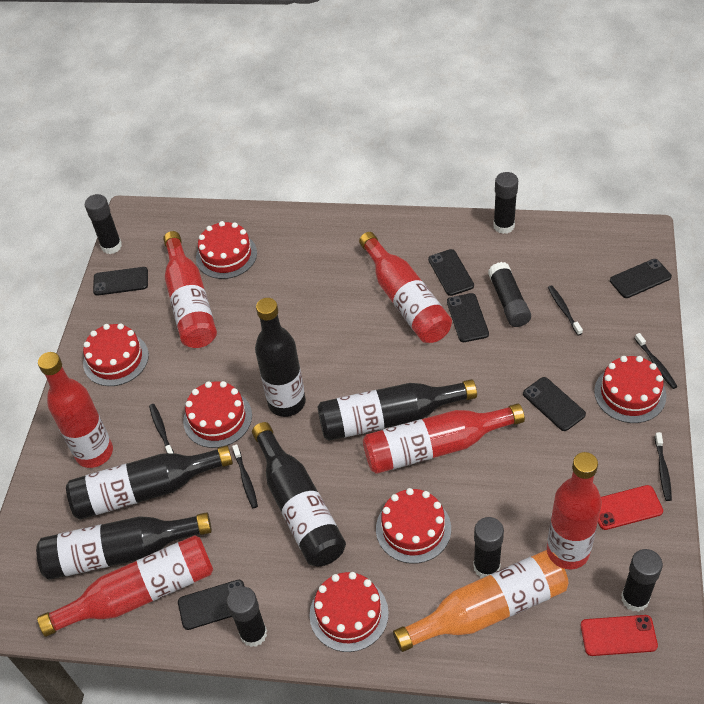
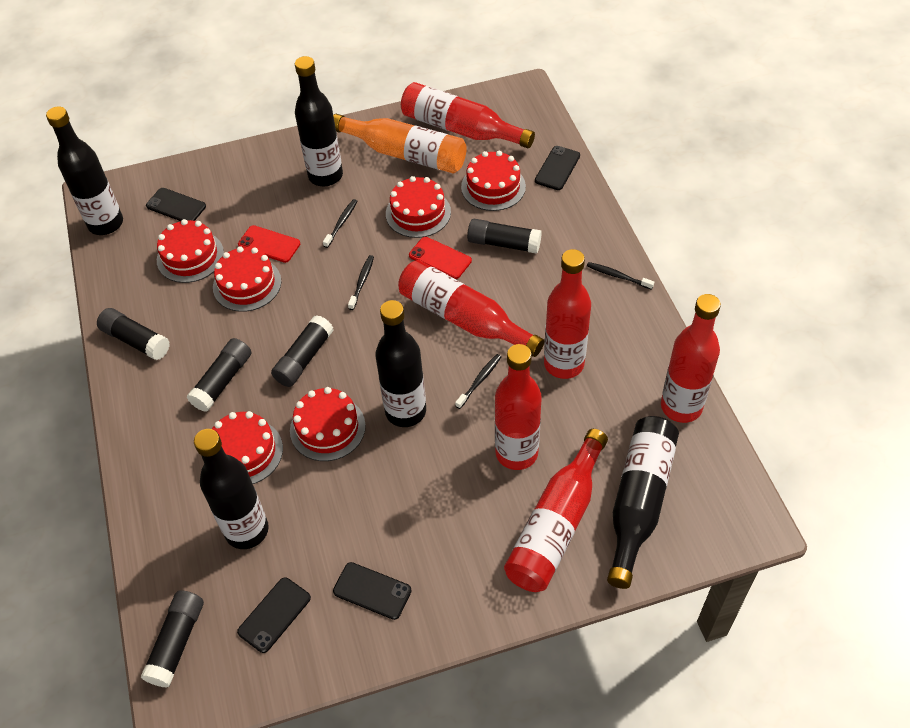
black glue stick: [85,194,122,254] [227,586,267,647] [473,517,504,578] [488,262,531,327] [493,172,518,234] [621,549,663,612] = 6 -> [97,308,170,360] [141,590,204,688] [187,338,251,412] [271,315,334,387] [467,219,542,254] = 5
black phone: [93,267,148,296] [178,580,245,630] [428,249,474,296] [447,293,489,342] [523,377,586,431] [610,259,672,298] = 6 -> [146,188,206,221] [237,577,311,653] [333,562,412,620] [535,146,580,190] = 4
black toothbrush: [149,404,174,453] [232,444,258,508] [548,285,583,335] [635,333,678,389] [655,432,672,501] = 5 -> [323,199,357,248] [348,255,374,310] [455,354,501,409] [587,262,654,290] = 4

